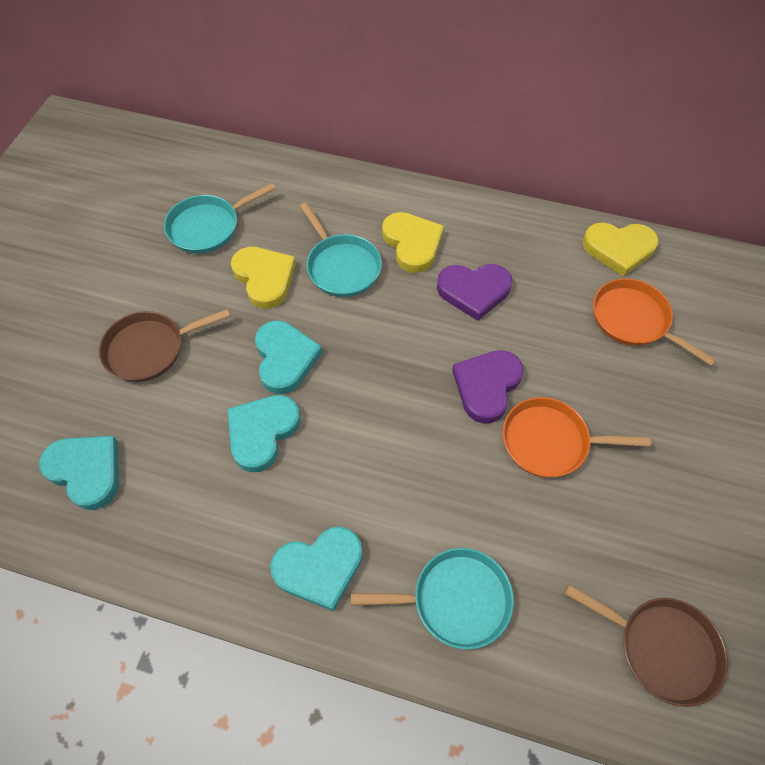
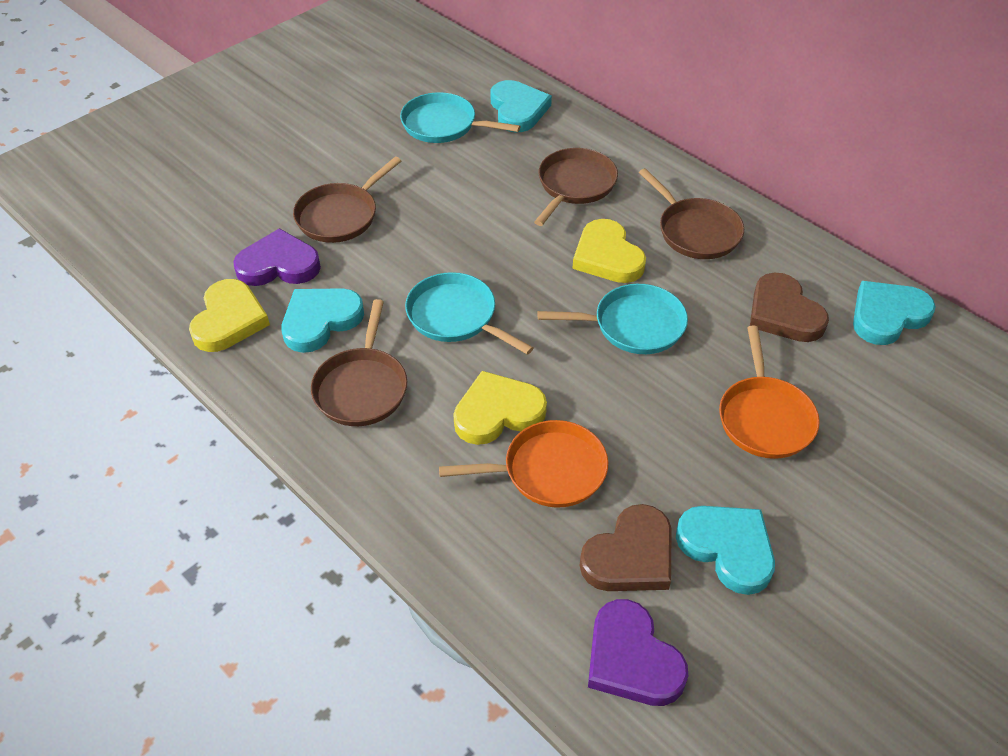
brown heart: none = 0 -> [579,504,672,591] [750,273,829,342] = 2
brown pan: [99,309,230,382] [565,584,728,707] = 2 -> [293,157,401,243] [311,299,407,426] [534,148,618,226] [639,168,744,259] = 4

